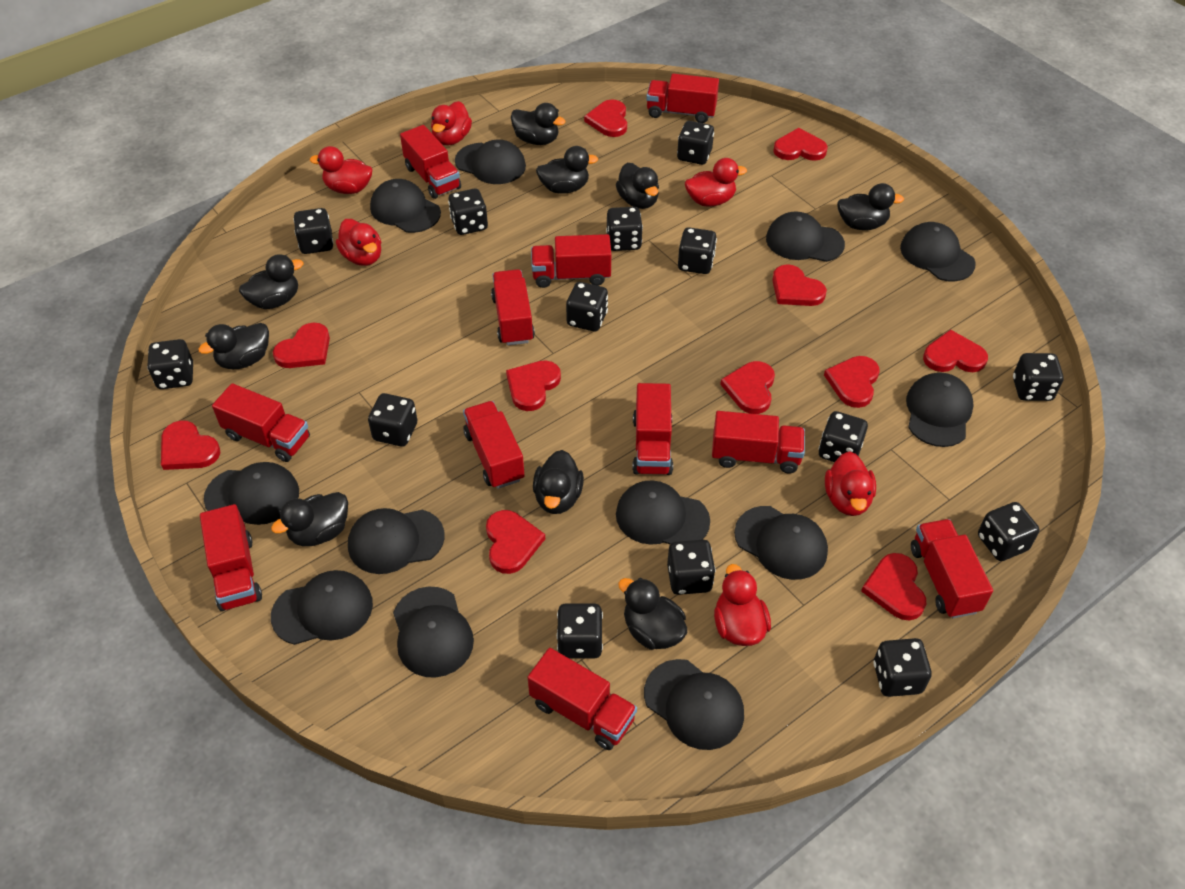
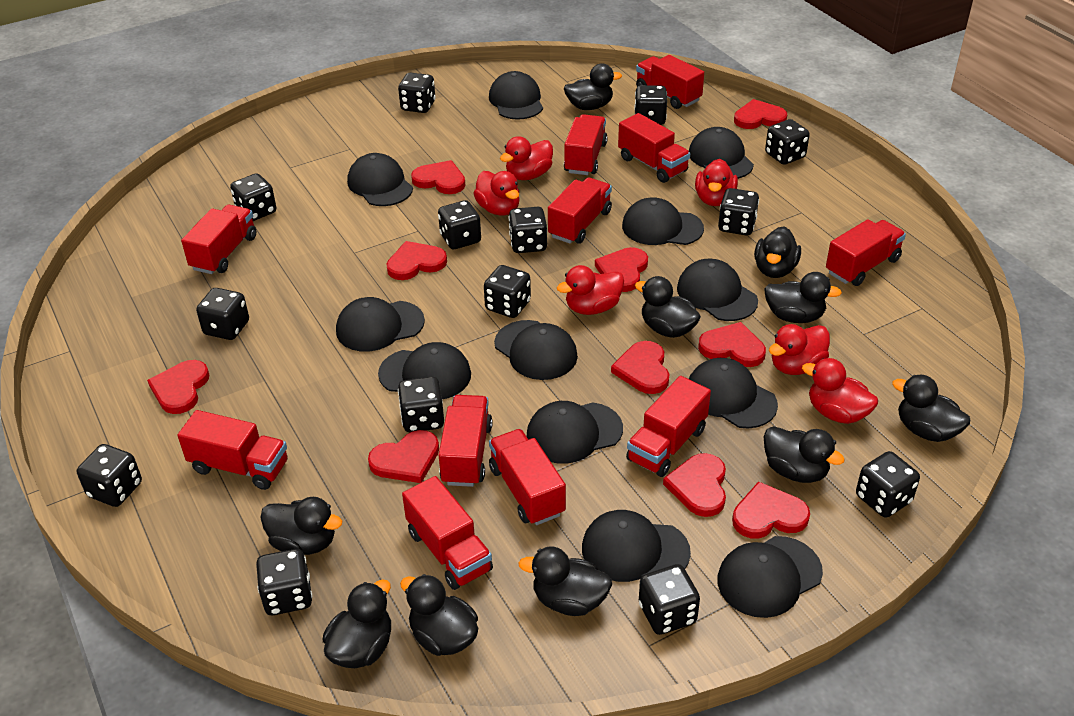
black duck: [198,323,269,369] [239,254,303,309] [271,492,348,546] [511,103,565,145] [533,450,584,514] [536,146,598,194] [616,163,659,209] [618,578,687,650] [837,183,904,230] = 9 -> [260,497,342,555] [322,580,391,668] [400,574,478,656] [519,546,612,616] [564,63,622,110] [635,276,701,338] [754,227,801,278] [764,272,842,323] [764,426,845,483] [892,375,970,442] = 10
red heart: [161,420,221,470] [273,322,330,368] [486,510,545,574] [506,360,561,411] [584,99,627,137] [720,361,775,414] [772,264,827,306] [773,128,828,161] [824,356,879,408] [861,553,926,621] [923,329,988,372] = 11 -> [147,360,209,414] [368,430,439,483] [386,241,447,280] [411,160,465,194] [595,247,648,292] [611,341,669,394] [663,453,726,517] [698,322,766,367] [732,481,810,539] [734,99,787,129] = 10

